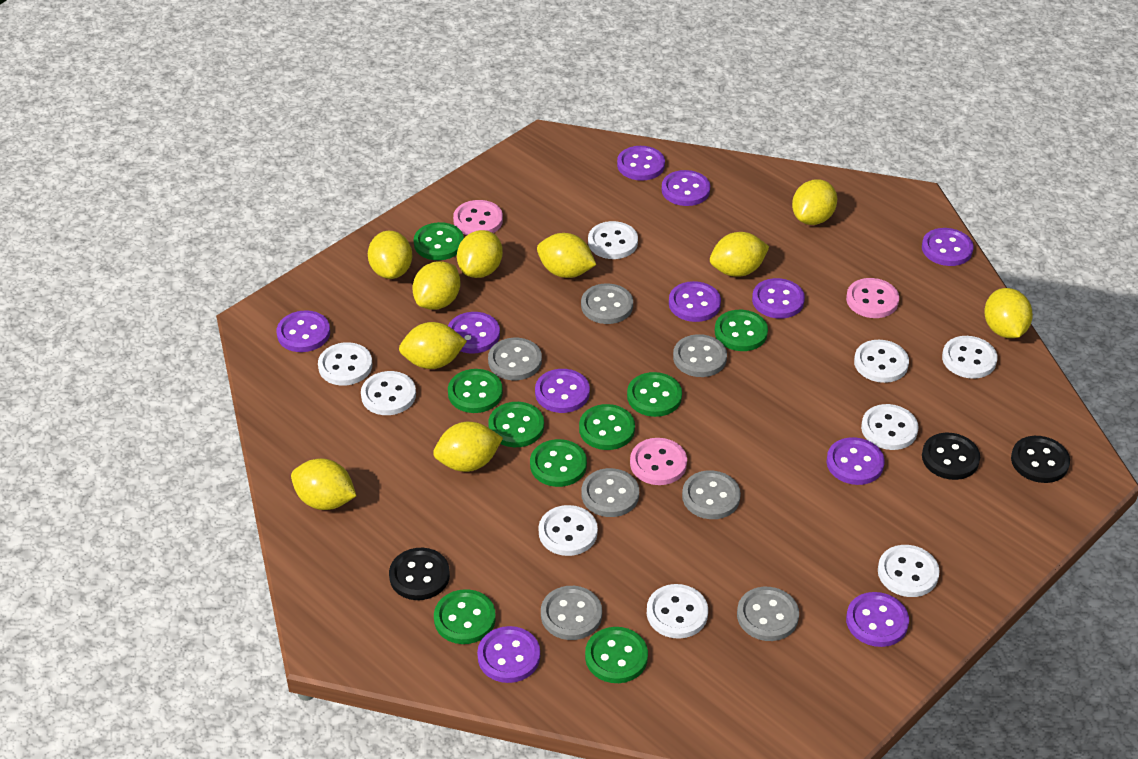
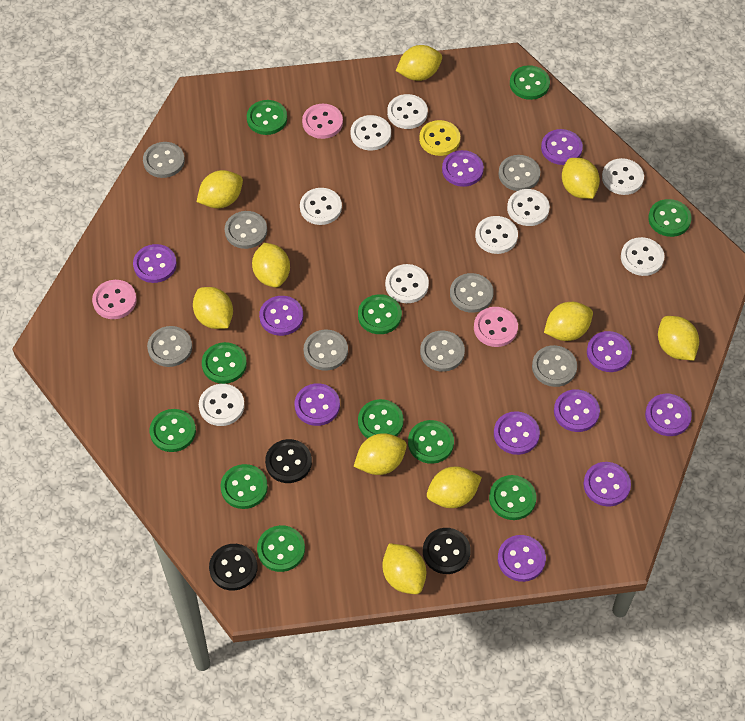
green button: [414,222,464,260] [434,589,496,644] [448,369,503,413] [488,402,544,447] [530,439,587,487] [579,404,635,450] [585,627,648,683] [627,372,682,417] [715,310,768,351] = 9 -> [150,409,196,452] [202,342,247,384] [220,464,268,509] [247,100,287,135] [257,525,305,572] [358,294,402,334] [358,399,404,438] [408,420,454,464] [489,475,537,520] [510,65,550,100] [648,199,692,237] = 11
grey button: [488,338,542,380] [541,586,602,640] [581,283,633,324] [582,468,639,517] [673,334,727,377] [682,470,741,519] [737,587,799,641] = 7 -> [143,142,185,178] [147,326,192,367] [225,211,267,249] [304,330,348,371] [420,331,465,372] [450,273,494,313] [498,155,540,191] [532,345,577,387] = 8
yellow button: none = 0 -> [419,120,460,156] = 1

